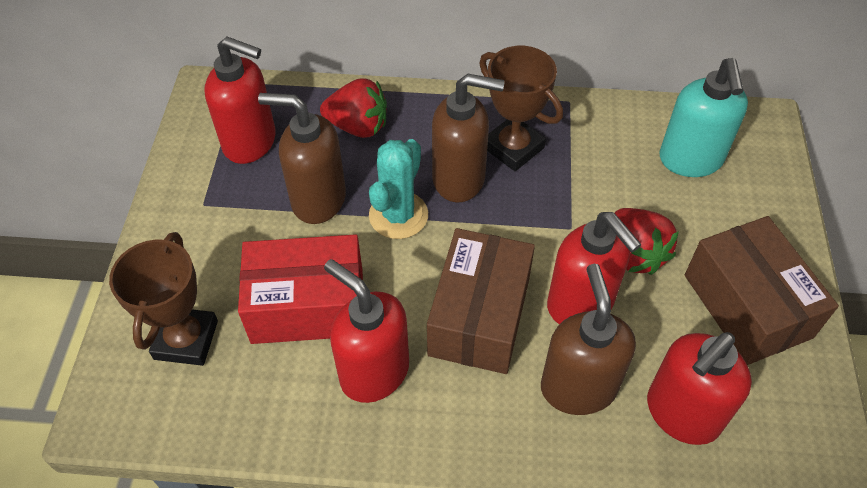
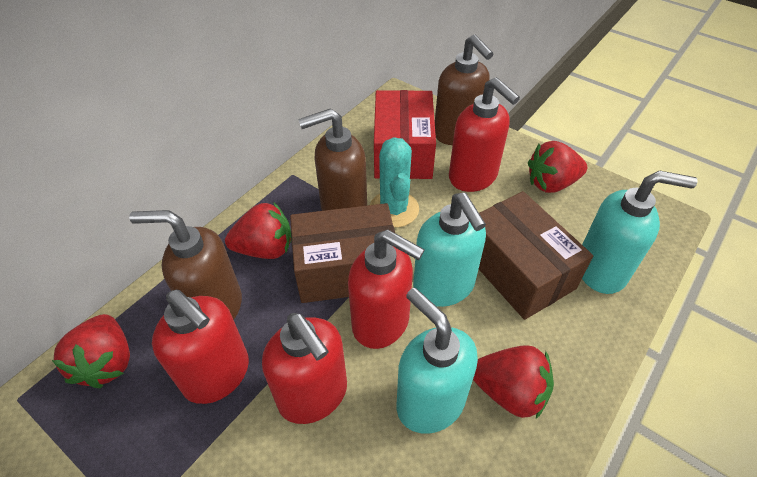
brown trophy: [109,232,218,366] [479,46,563,171] = 2 -> none = 0
red strawberry: [320,78,387,138] [615,208,679,275] = 2 -> [52,314,130,388] [225,202,291,259] [473,345,554,419] [528,141,587,193] = 4
turquoise soap dispenser: [659,58,748,177] = 1 -> [397,288,478,434] [413,193,486,307] [582,170,698,294] = 3

